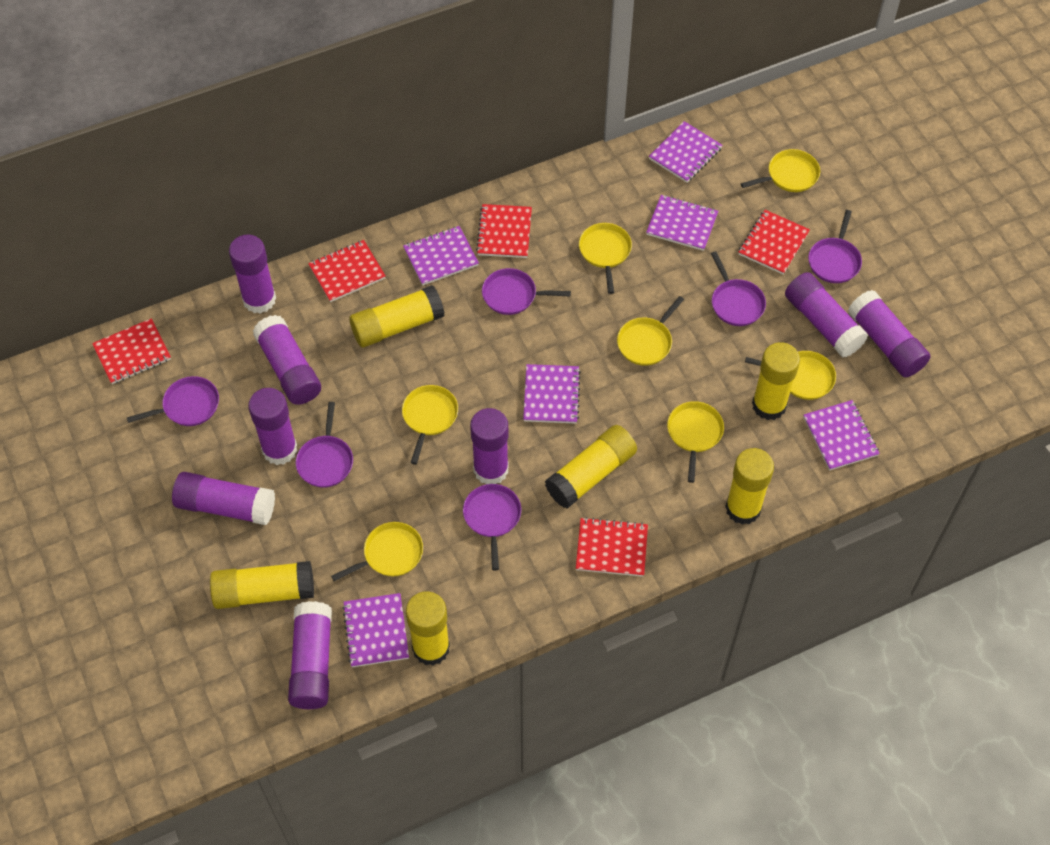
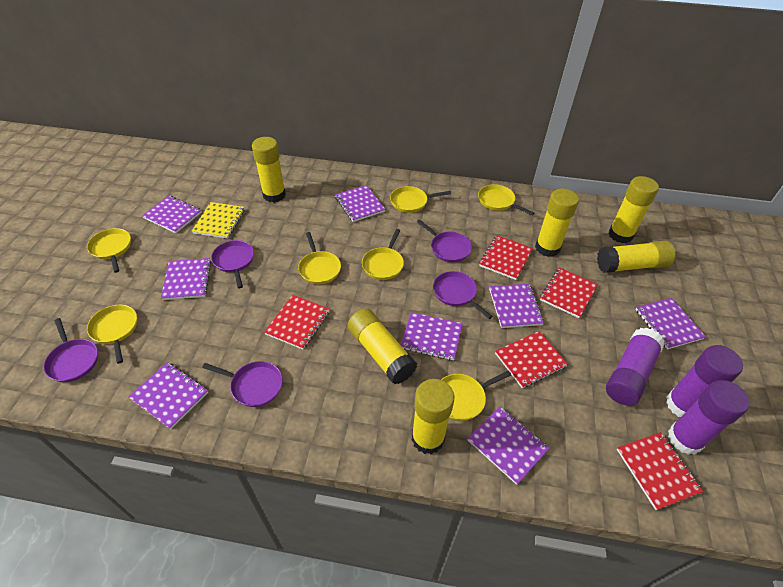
purple glue stick: [172,472,275,525] [229,235,276,314] [248,388,297,465] [253,315,321,405] [288,601,332,709] [470,408,509,484] [785,272,868,358] [848,290,930,377] = 8 -> [606,328,665,406] [666,345,743,417] [668,380,750,455] = 3
purple notebook: [342,593,409,667] [403,226,479,285] [523,364,581,424] [646,195,718,251] [649,121,723,183] [803,400,880,471] = 6 -> [129,362,208,429] [142,196,202,233] [161,258,211,300] [335,185,385,222] [401,312,463,361] [467,407,549,485] [489,284,544,328] [636,298,706,349] = 8
purple pan: [127,376,219,426] [296,402,353,488] [463,484,521,571] [482,268,571,315] [711,251,766,326] [808,210,862,283] = 6 -> [44,318,98,382] [202,361,283,407] [211,240,254,289] [417,220,472,262] [433,271,493,319] = 5
yellow notebook: none = 0 -> [192,202,245,239] = 1

